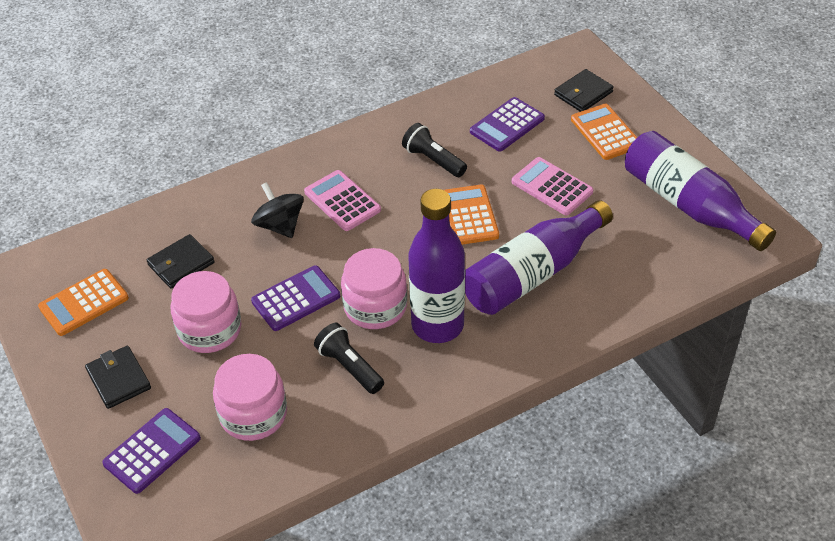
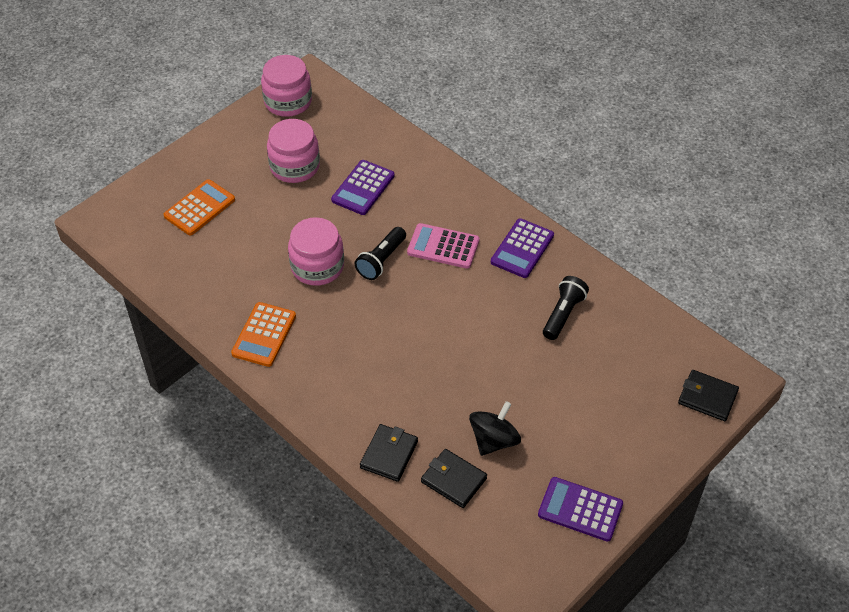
orange calculator: [38,269,129,336] [444,185,499,245] [571,104,637,160] = 3 -> [164,179,235,236] [231,302,296,367] = 2
pink calculator: [304,170,381,231] [512,157,593,215] = 2 -> [407,223,479,269] = 1
purple bottle: [408,189,465,343] [465,200,613,315] [625,131,776,251] = 3 -> none = 0

